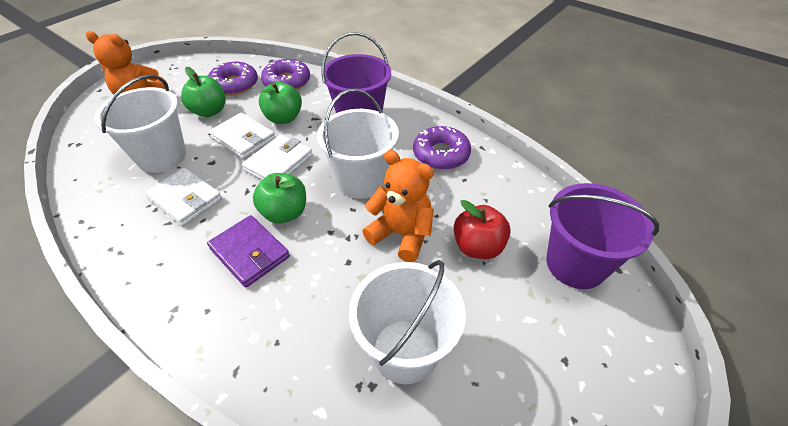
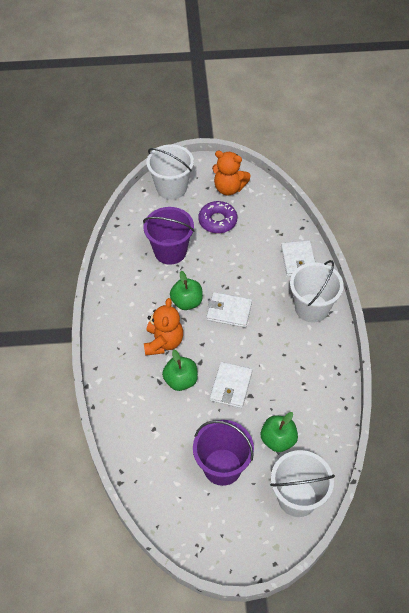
purple donut: [208,62,258,95] [261,59,310,90] [413,126,471,170] = 3 -> [198,201,237,233] = 1
purple wallet: [207,215,290,288] = 1 -> none = 0
red apple: [454,200,511,259] = 1 -> none = 0

